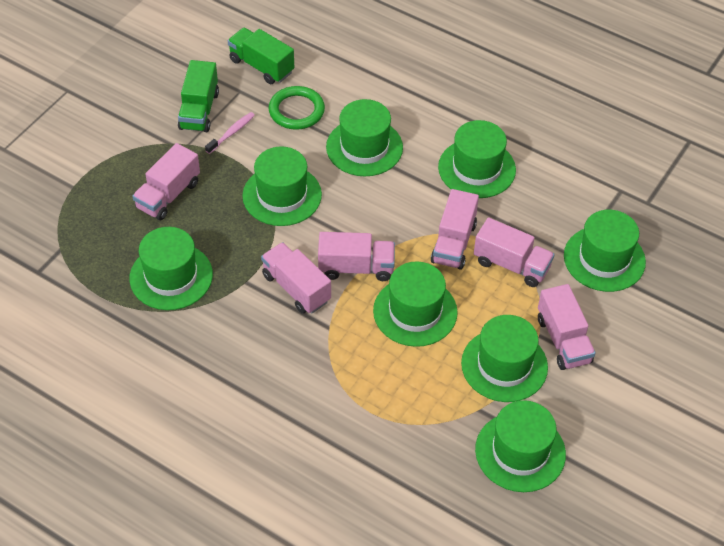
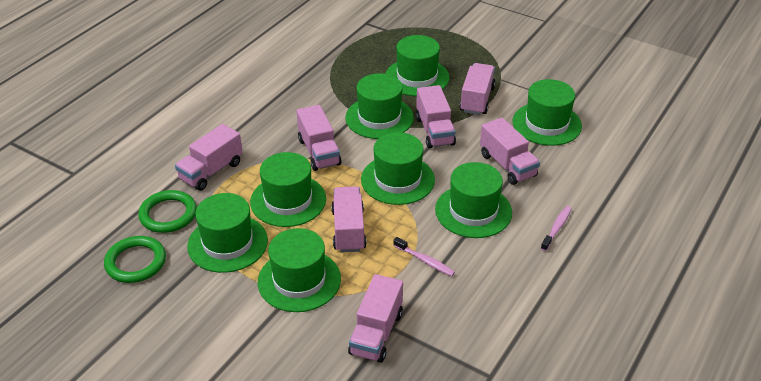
green ring: [269,86,325,130] = 1 -> [104,236,166,283] [138,190,197,233] = 2
green truck: [178,60,219,132] [228,28,294,84] = 2 -> none = 0
pink toothbrush: [205,112,255,154] = 1 -> [393,237,455,276] [541,206,572,251] = 2
pink truck: [132,143,200,220] [261,242,331,314] [318,232,395,281] [431,189,479,270] [474,218,555,287] [538,284,596,370] = 6 -> [175,124,243,191] [297,105,341,171] [331,186,367,253] [348,274,403,363] [416,85,456,148] [460,63,496,115] [480,117,540,185] = 7

